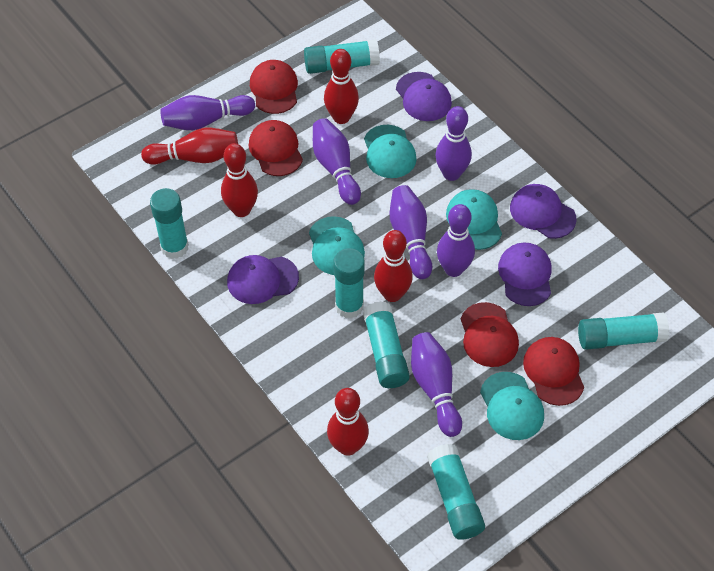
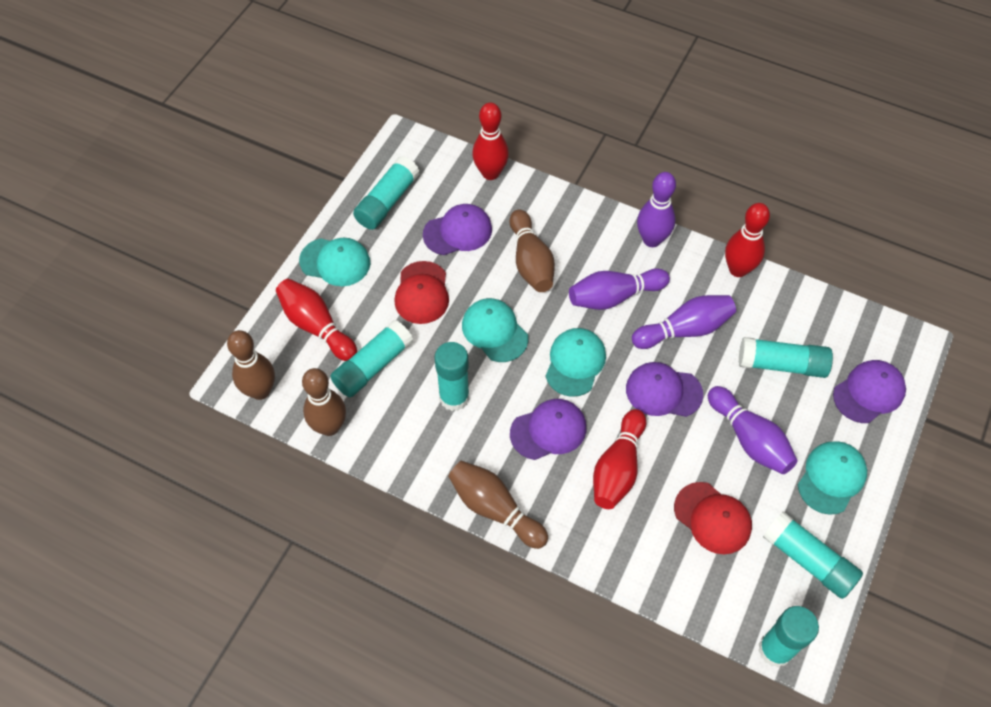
brown bowling pin: none = 0 -> [227,330,275,400] [302,368,346,436] [448,461,548,549] [509,210,555,292] = 4
purple bowling pin: [160,95,255,130] [313,118,361,205] [389,185,432,279] [411,332,462,437] [435,106,472,181] [437,204,475,277] = 6 -> [569,268,670,310] [632,295,736,349] [637,172,676,247] [708,386,798,474] = 4
red bowling pin: [141,128,238,165] [221,143,258,217] [324,49,359,124] [327,388,369,456] [374,230,413,302] = 5 -> [276,279,357,361] [472,103,509,180] [593,409,646,509] [725,203,770,277] = 4
red cap: [249,120,303,176] [250,60,298,114] [461,302,519,367] [523,337,584,406] = 4 -> [395,261,449,324] [674,482,752,554] = 2

